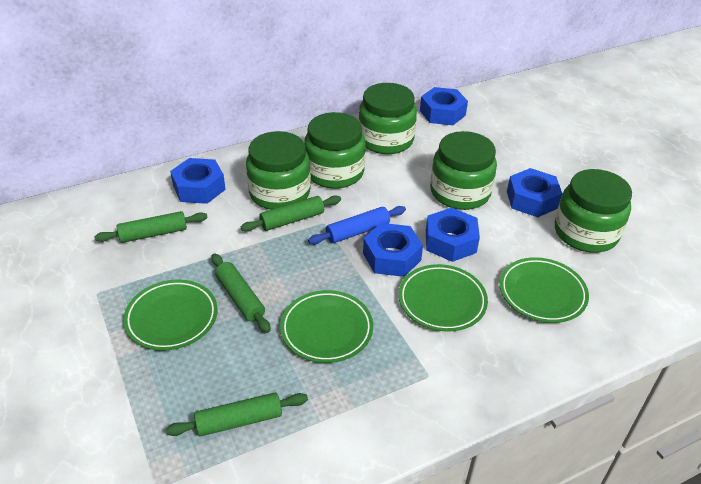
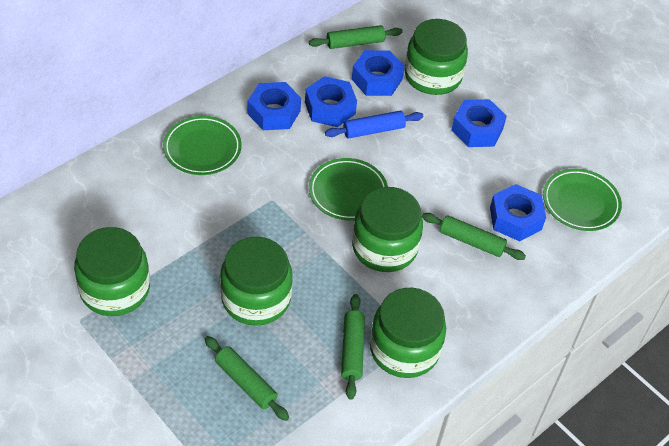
green plate: [123,279,218,351] [280,290,373,363] [398,264,488,332] [500,257,589,323] = 4 -> [163,116,242,175] [309,158,388,221] [543,168,622,231] = 3

